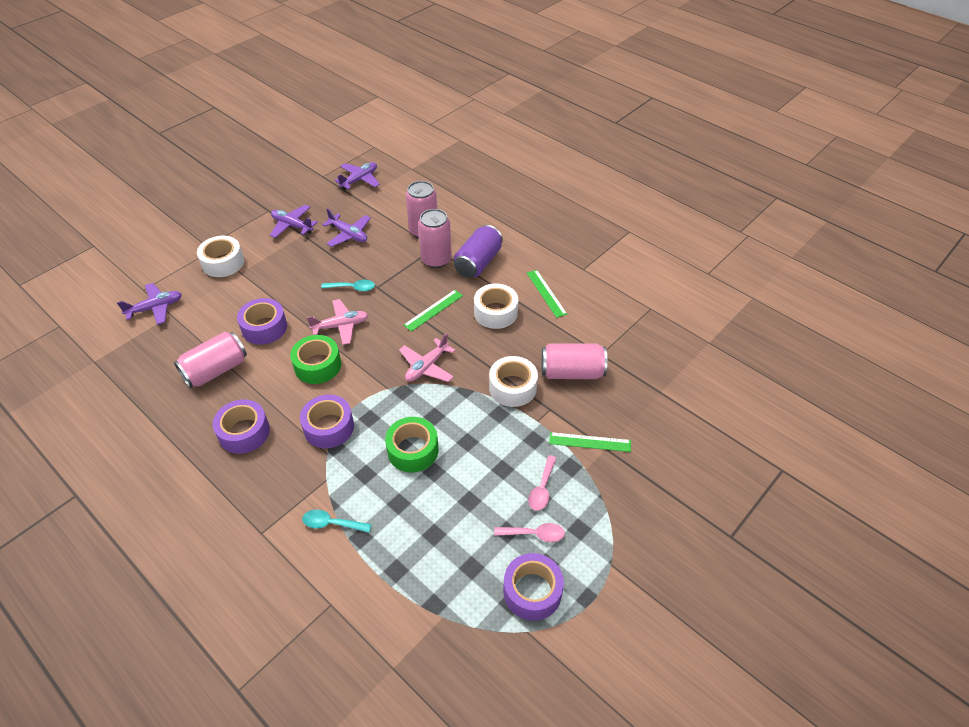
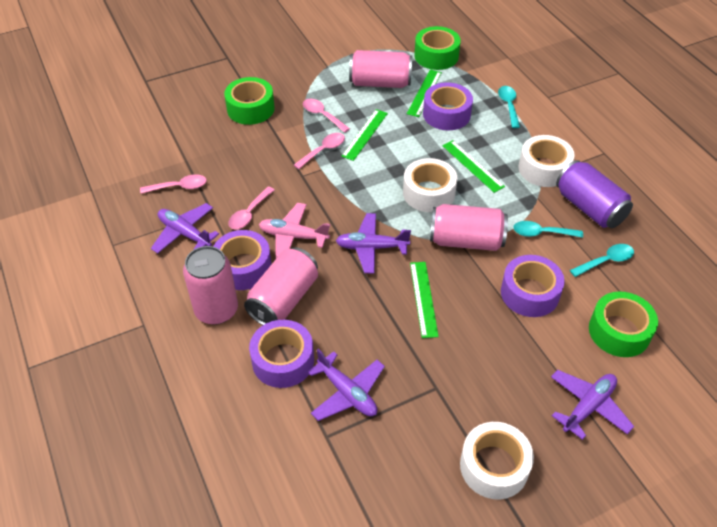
green ruler: [403,290,463,332] [527,270,567,318] [549,432,631,452] = 3 -> [341,109,388,161] [407,70,442,117] [410,262,439,338] [442,140,505,193] = 4
green tape: [290,335,341,384] [385,417,439,473] = 2 -> [224,77,275,125] [414,26,461,70] [589,292,658,357] = 3
pink plane: [307,299,368,345] [399,333,456,382] = 2 -> [259,203,330,258] = 1
pink spoon: [494,523,565,542] [528,455,557,511] = 2 -> [140,174,207,194] [228,186,275,229] [294,133,345,169] [303,99,350,133] = 4
turquoise spoon: [302,509,372,533] [321,280,375,291] = 2 -> [498,86,520,128] [513,221,583,238] [570,244,634,277] = 3

